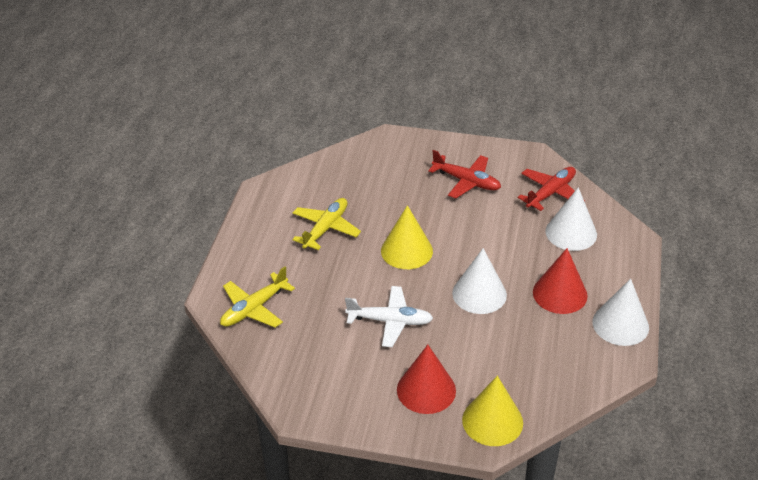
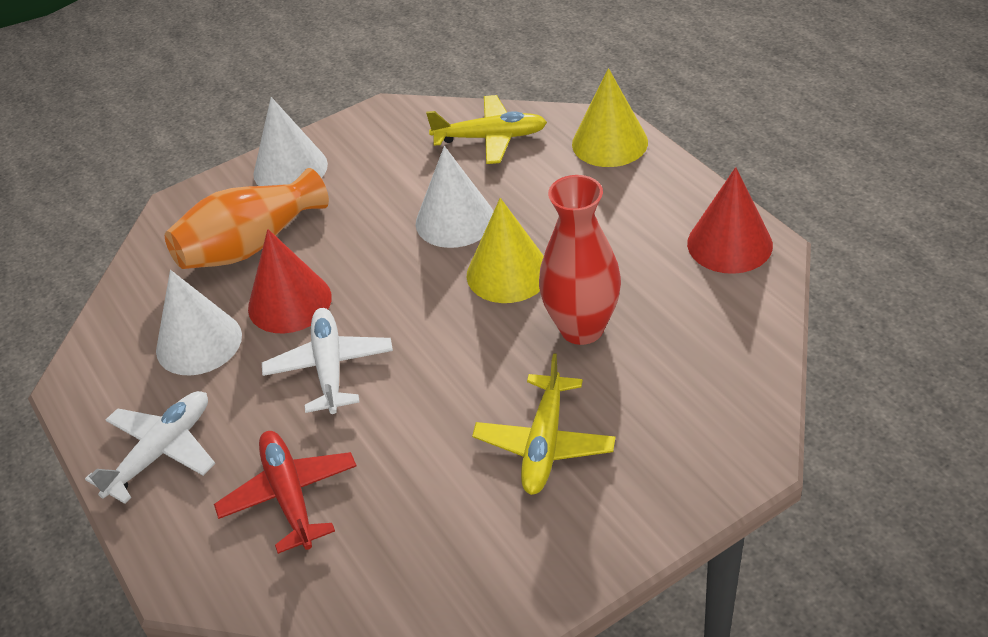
orange vase: none = 0 -> [165,168,329,269] = 1
red plane: [428,150,501,199] [518,167,585,211] = 2 -> [214,431,357,554] = 1
red vase: none = 0 -> [539,175,621,345] = 1
white plane: [345,286,433,347] = 1 -> [85,391,215,504] [262,308,393,414] = 2

